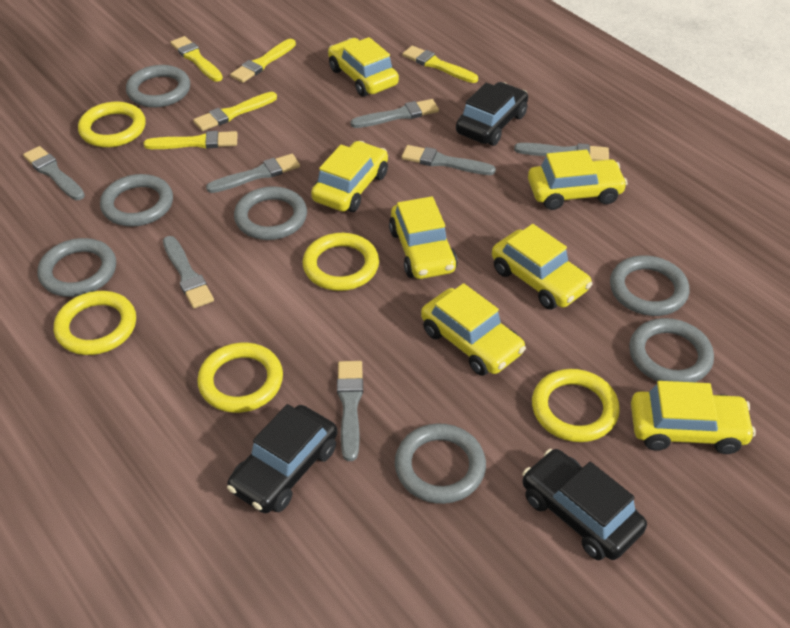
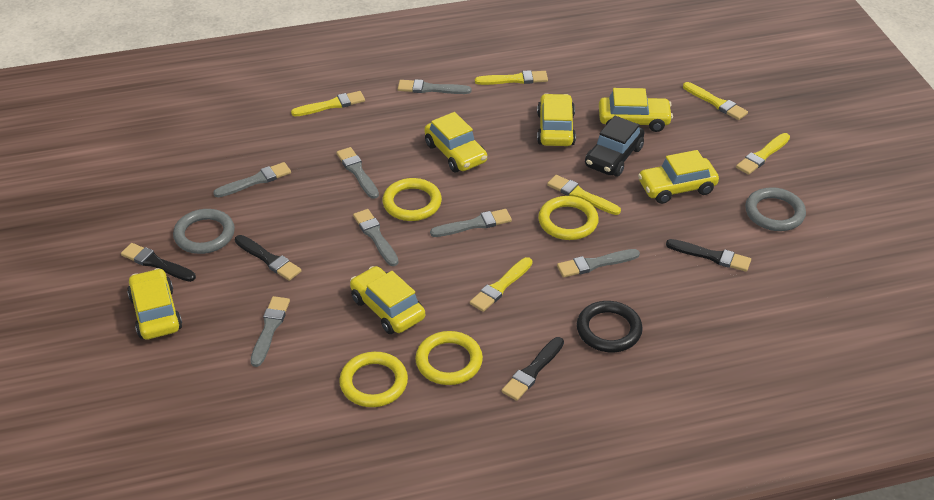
black brush: none = 0 -> [121,243,196,282] [235,235,302,281] [502,337,564,401] [666,239,751,272] = 4
black car: [227,404,337,513] [456,82,528,146] [522,449,647,560] = 3 -> [585,116,644,177] = 1
black ring: none = 0 -> [577,301,643,352] = 1
grey ring: [37,238,116,297] [100,174,173,227] [126,65,190,108] [234,186,307,240] [395,424,486,504] [610,256,689,316] [629,318,714,382] = 7 -> [173,209,235,254] [745,187,806,231] = 2
yellow brush: [144,131,238,149] [170,36,223,82] [193,92,277,131] [230,39,296,83] [402,46,478,83] = 5 -> [291,91,365,116] [470,257,532,312] [475,70,548,85] [547,175,621,215] [683,82,748,120] [736,133,790,175] = 6
yellow car: [311,141,388,212] [328,37,399,97] [389,196,458,279] [421,283,526,376] [492,224,592,310] [528,150,628,210] [631,381,756,454] = 7 -> [127,268,182,340] [350,266,425,334] [424,112,487,172] [537,93,576,146] [599,88,673,132] [638,150,719,204] = 6
yellow ring: [54,291,136,355] [78,102,146,147] [197,342,283,413] [303,233,379,291] [532,369,620,442] = 5 -> [339,352,408,407] [383,178,442,221] [415,331,483,385] [538,196,599,240] = 4

